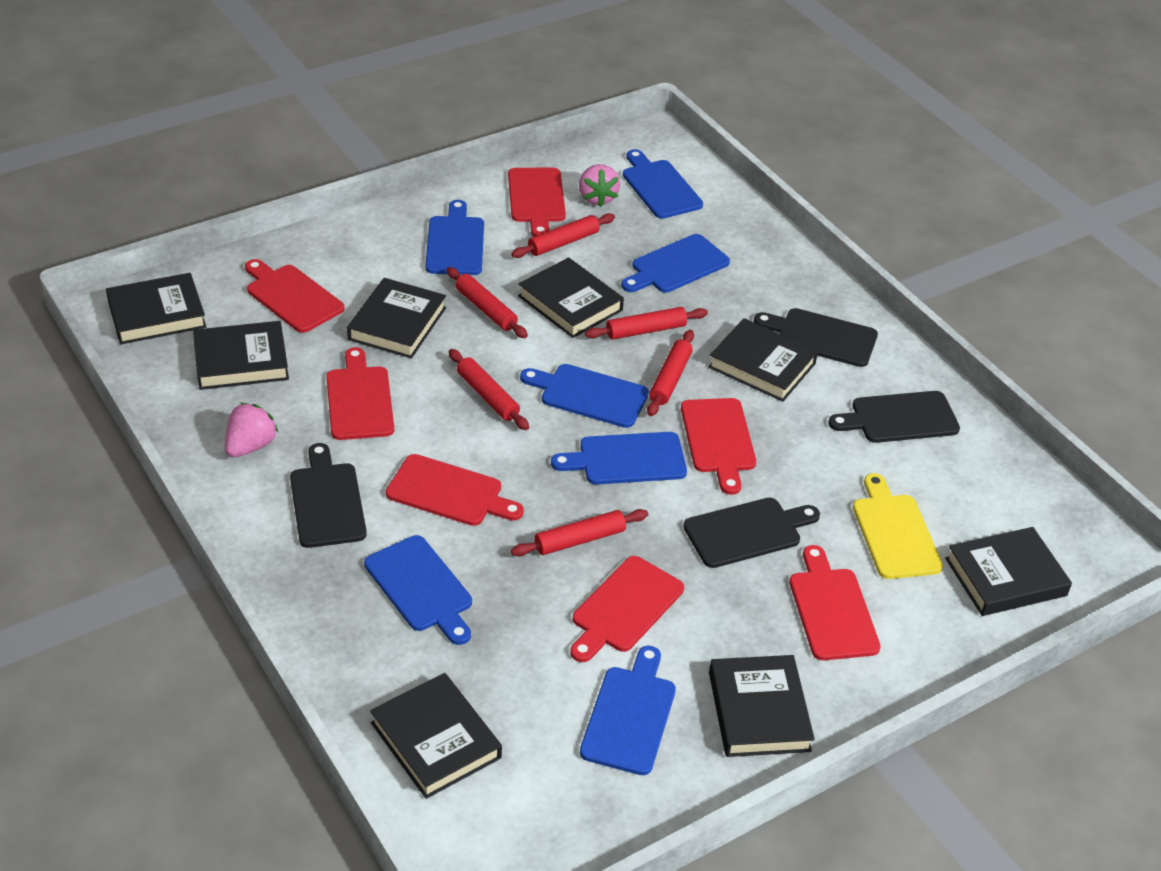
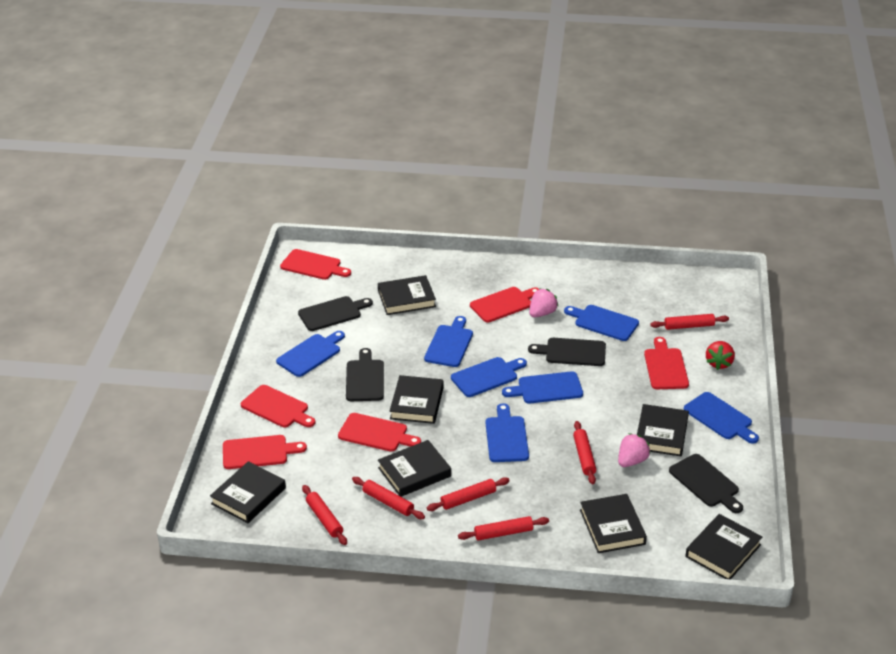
black book: [106,273,206,344] [193,321,289,390] [347,278,446,358] [370,673,502,799] [518,257,624,338] [708,318,818,402] [709,655,815,757] [945,527,1072,616] = 8 -> [210,461,286,523] [378,275,436,315] [378,440,451,497] [389,375,444,424] [580,494,647,553] [637,404,689,456] [685,514,762,579] = 7
red cutting board: [245,259,345,333] [327,347,394,440] [386,454,524,526] [508,168,566,237] [570,556,684,662] [681,398,756,495] [789,545,881,660] = 7 -> [223,435,307,469] [241,385,315,427] [280,249,351,280] [338,413,421,452] [470,287,539,323] [644,337,689,389] = 6
red strawberry: none = 0 -> [706,341,735,370] = 1
yellow cutting board: [853,473,943,579] = 1 -> none = 0

